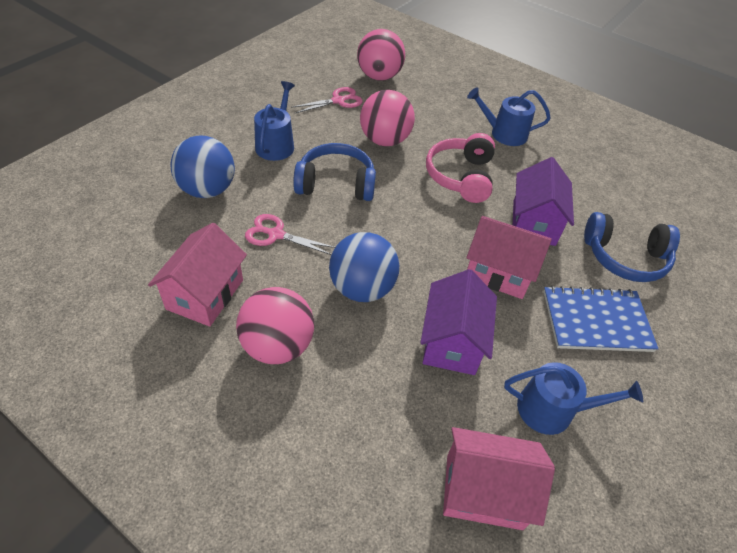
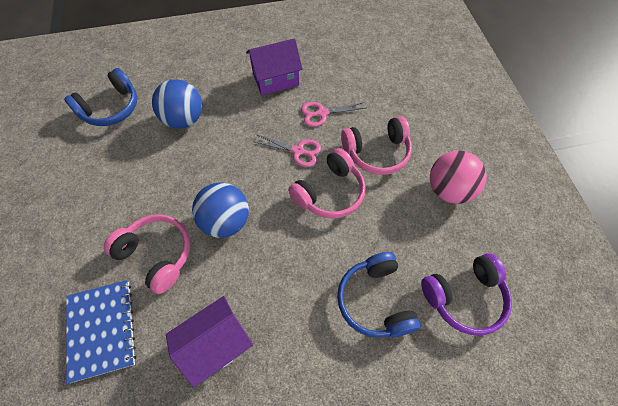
blue watering can: [254,81,295,161] [467,87,551,146] [504,362,643,435] = 3 -> none = 0
pink ball: [236,287,314,364] [357,29,405,81] [360,90,415,146] = 3 -> [430,151,486,204] = 1
pink headphones: [426,133,495,203] = 1 -> [104,214,190,294] [288,148,366,219] [341,116,412,175] = 3
pink house: [148,223,247,327] [443,427,555,530] [467,216,552,299] = 3 -> none = 0
purple headphones: none = 0 -> [421,253,512,335] = 1

